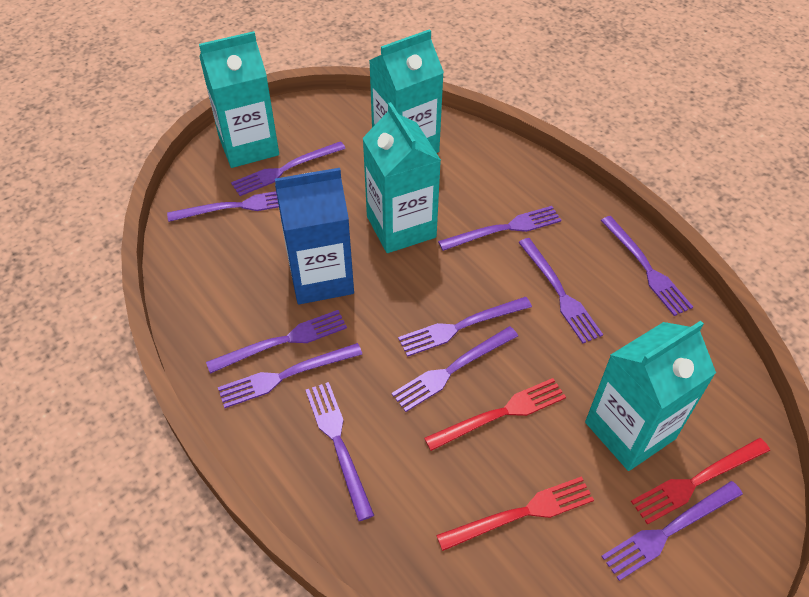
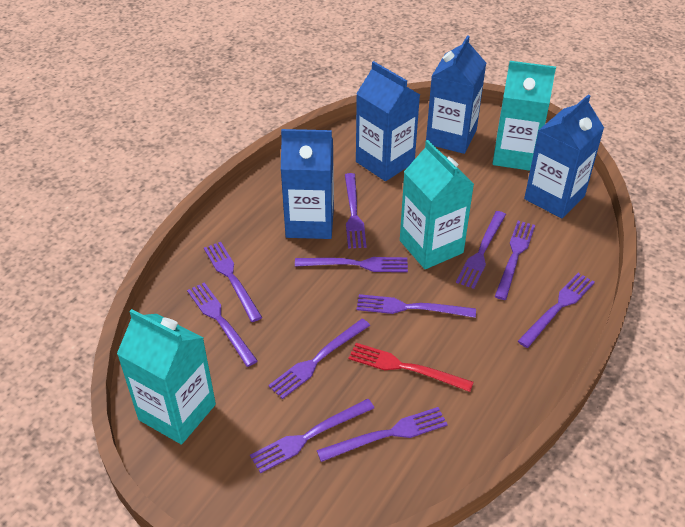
blue carton: [275,168,354,305] = 1 -> [281,129,334,239] [356,61,420,181] [426,35,486,154] [524,95,604,219] = 4
red fork: [424,378,566,451] [436,476,594,551] [631,438,770,525] = 3 -> [349,343,474,392] = 1
turquoise carton: [199,31,279,168] [363,102,441,253] [369,29,444,153] [585,321,716,471] = 4 -> [117,309,216,444] [400,140,474,269] [492,61,556,171] = 3

